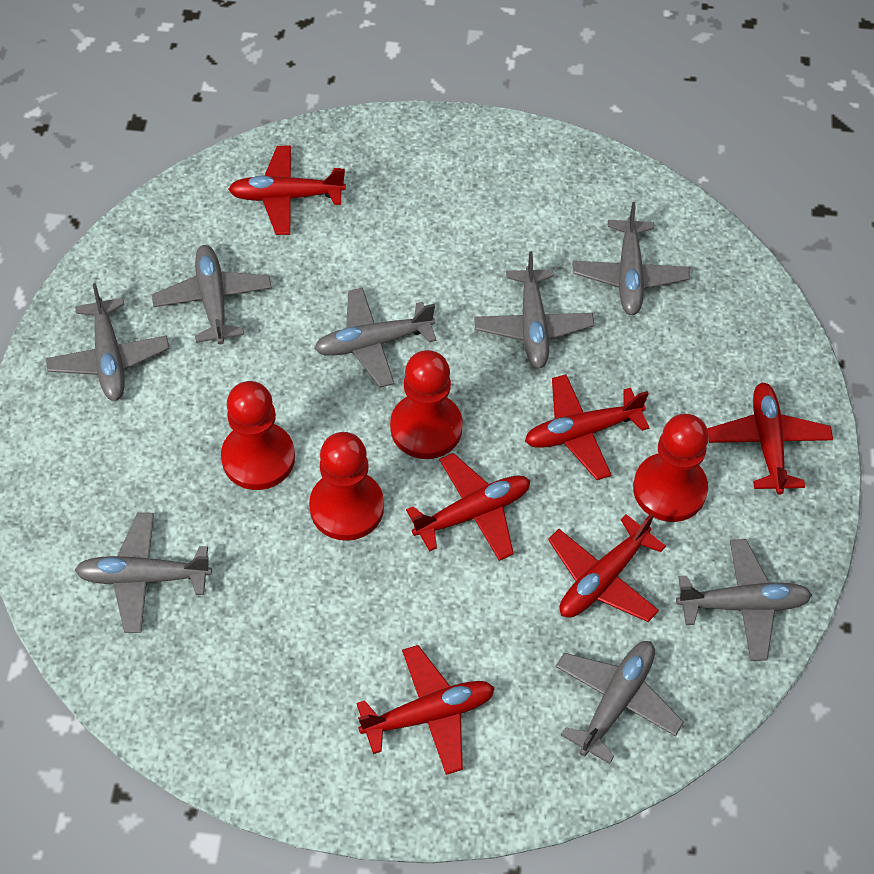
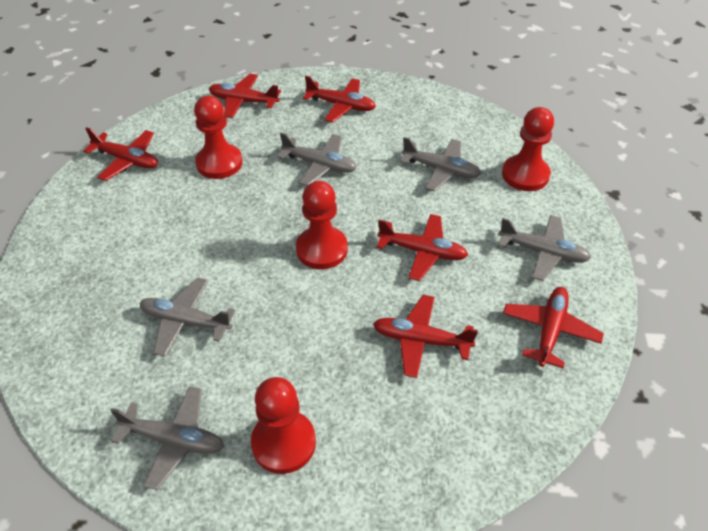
grey plane: [46,283,170,401] [75,513,212,633] [152,245,272,345] [314,288,436,387] [474,251,594,369] [556,641,684,764] [573,202,690,315] [676,539,812,661] = 8 -> [110,386,224,490] [139,277,235,356] [277,133,356,186] [400,137,481,191] [498,215,591,281] = 5

